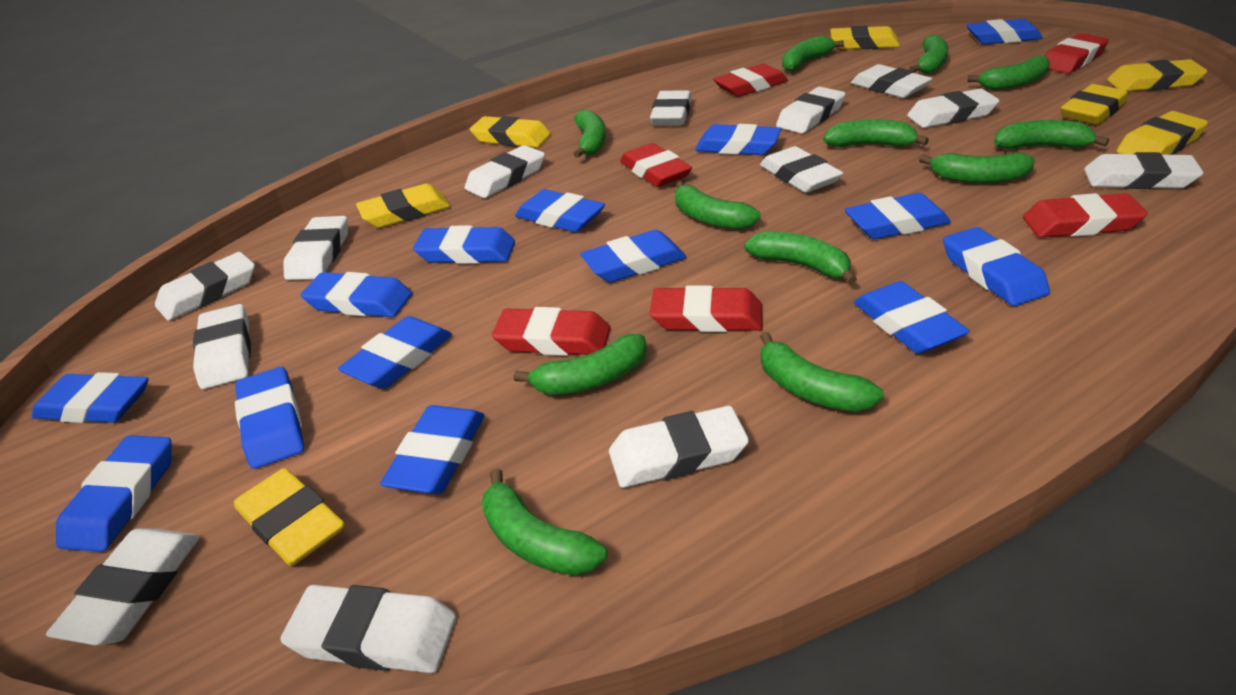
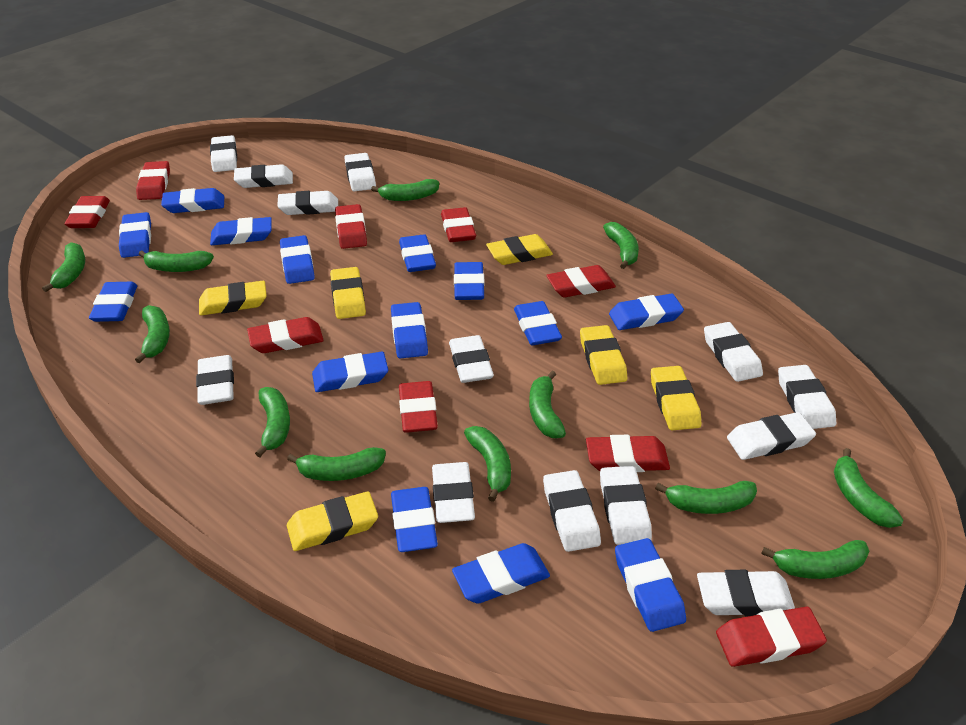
red eraser: [492,307,610,356] [620,143,692,187] [650,285,763,332] [713,64,788,97] [1023,193,1148,238] [1045,33,1109,74] = 6 -> [65,196,110,228] [136,161,170,200] [247,317,324,353] [335,204,367,249] [399,381,438,433] [441,207,476,242] [546,265,616,297] [586,435,670,472] [716,607,827,667] = 9
yellow eraser: [234,468,345,566] [356,184,450,228] [470,116,551,147] [830,26,900,49] [1061,84,1128,125] [1107,59,1208,91] [1117,111,1208,155] = 7 -> [199,281,267,315] [287,491,378,551] [330,267,366,319] [486,234,553,265] [580,325,627,385] [651,366,701,430] = 6

